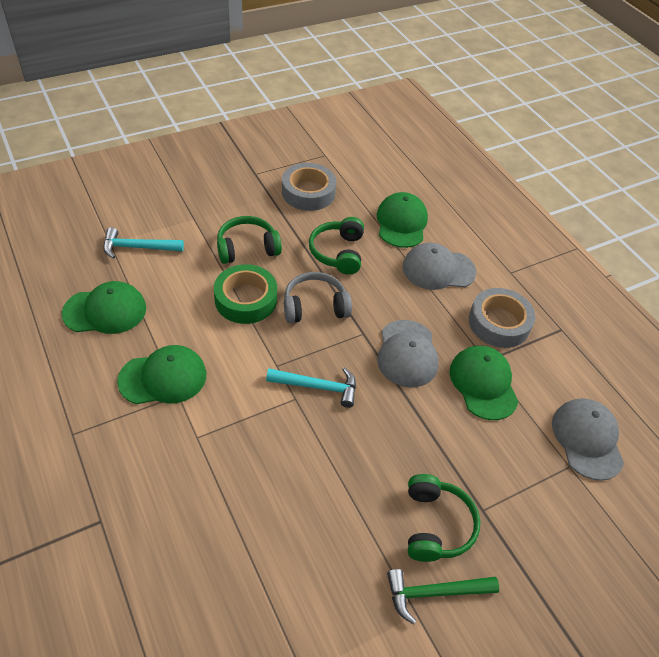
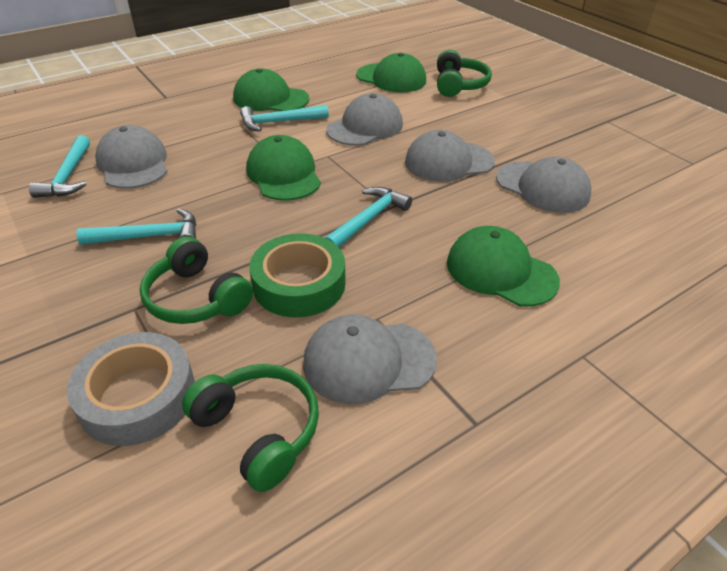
green hammer: [387,569,499,624] = 1 -> none = 0
grey cap: [377,320,439,387] [403,243,476,290] [552,398,624,481] = 3 -> [95,125,167,189] [303,315,437,404] [326,93,403,146] [405,130,495,182] [496,157,591,213] = 5
grey headphones: [284,272,352,323] = 1 -> none = 0
grey tape: [282,163,336,211] [469,288,536,348] = 2 -> [67,332,195,446] = 1
turquoise hammer: [103,227,184,259] [266,367,356,408] = 2 -> [29,135,90,198] [77,209,197,245] [240,105,329,131] [325,187,412,247] = 4

